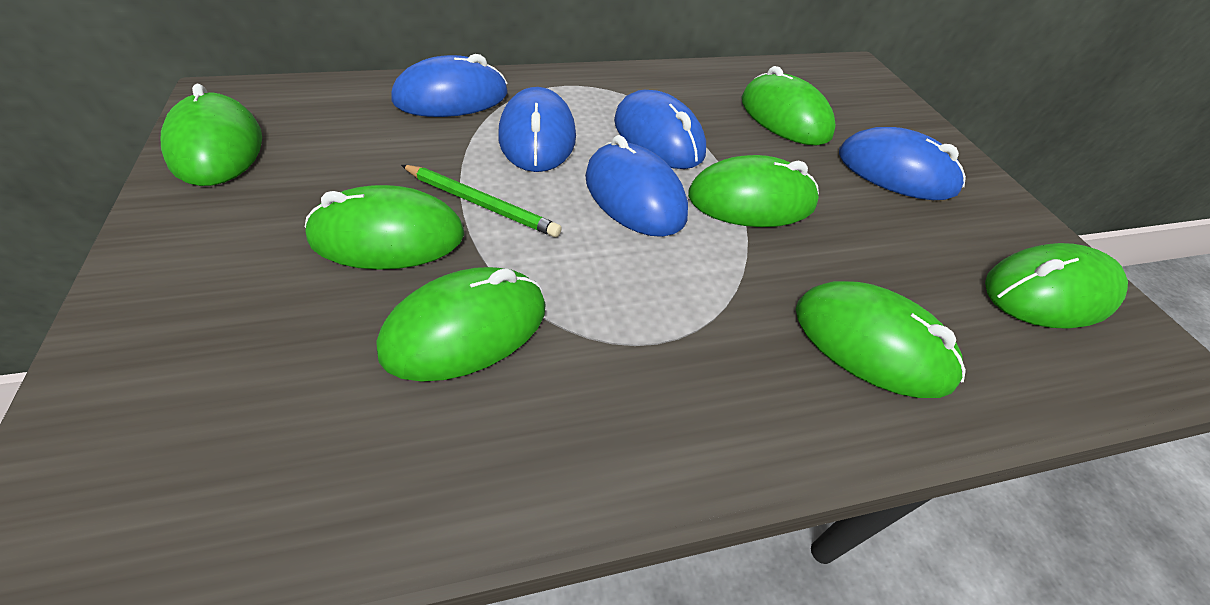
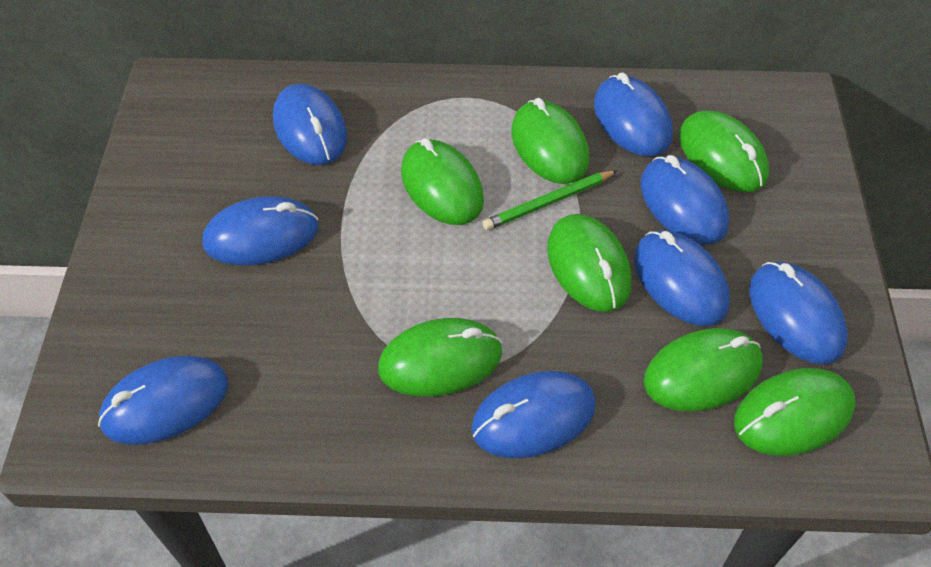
blue mouse: [391,54,508,117] [498,87,576,172] [585,135,688,237] [614,90,706,169] [839,127,966,200] = 5 -> [98,356,228,445] [202,196,319,265] [273,84,347,165] [471,371,596,458] [594,73,673,157] [634,230,730,326] [640,155,729,245] [749,262,848,365] = 8

